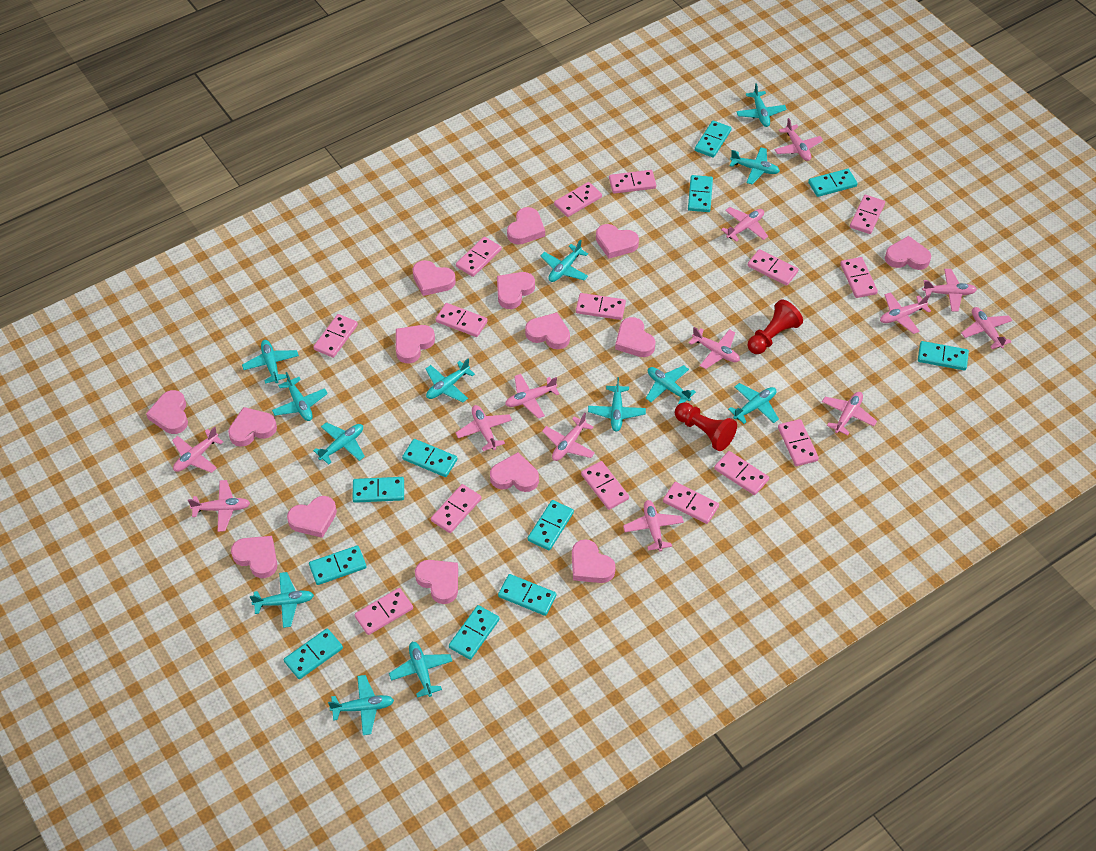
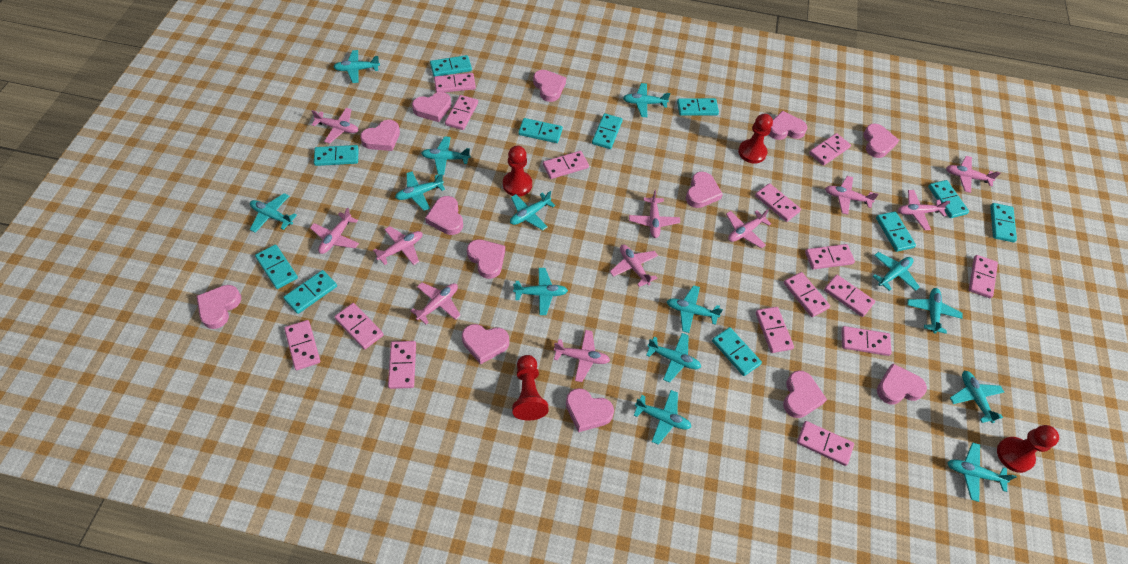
pink heart: [146,390,188,434] [228,407,277,447] [231,536,277,578] [287,496,337,538] [396,325,435,363] [413,260,456,296] [415,560,458,604] [490,452,539,492] [497,272,535,309] [507,207,545,244] [525,312,570,349] [572,539,616,583] [596,224,639,259] [615,317,656,357] [885,236,931,270] = 15 -> [197,285,241,329] [360,120,400,151] [412,92,451,122] [425,196,463,235] [462,324,509,364] [467,239,505,279] [533,70,566,102] [566,388,614,432] [686,172,723,208] [768,111,807,140] [783,370,827,418] [864,124,899,158] [877,364,927,405] = 13
pink plane: [172,427,223,473] [188,480,250,532] [456,405,512,451] [505,374,560,419] [542,413,595,461] [623,500,684,552] [689,327,740,369] [721,207,768,242] [774,118,823,161] [822,392,877,435] [880,292,931,334] [922,269,977,312] [961,307,1013,349] = 13 -> [310,208,359,254] [312,108,359,144] [373,226,422,265] [411,283,461,324] [554,330,610,382] [610,245,658,287] [629,190,680,238] [726,209,771,249] [825,176,879,215] [898,190,950,230] [946,156,1000,193] = 11
red pawn: [675,402,737,451] [748,299,803,354] = 2 -> [503,146,532,197] [512,355,549,421] [738,114,773,163] [997,425,1059,473] = 4
turquoise plane: [242,340,299,384] [250,572,314,628] [272,372,328,421] [313,422,365,465] [328,675,394,735] [389,642,452,698] [426,359,475,403] [541,240,588,282] [588,377,646,432] [646,365,696,404] [728,383,779,424] [730,147,780,185] [736,83,787,127] = 13 -> [250,193,297,232] [334,50,380,83] [395,172,445,211] [421,136,471,175] [510,191,555,230] [513,268,568,315] [623,83,670,117] [634,390,691,445] [646,333,701,383] [667,285,723,333] [873,252,920,291] [907,288,963,334] [947,442,1017,502] [950,371,1004,423] = 14

